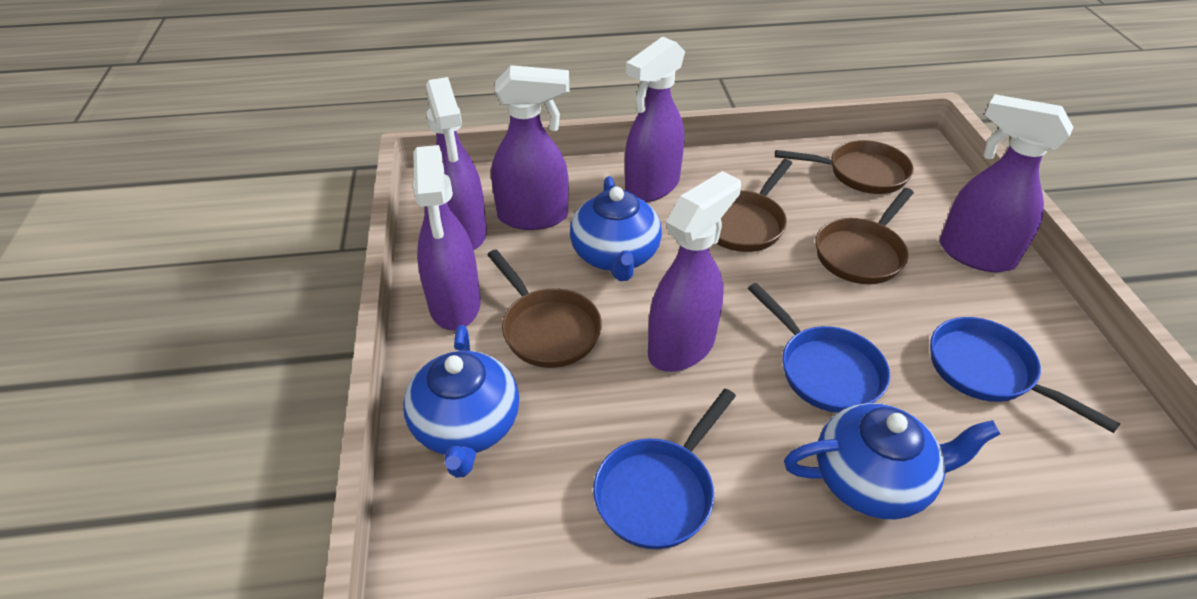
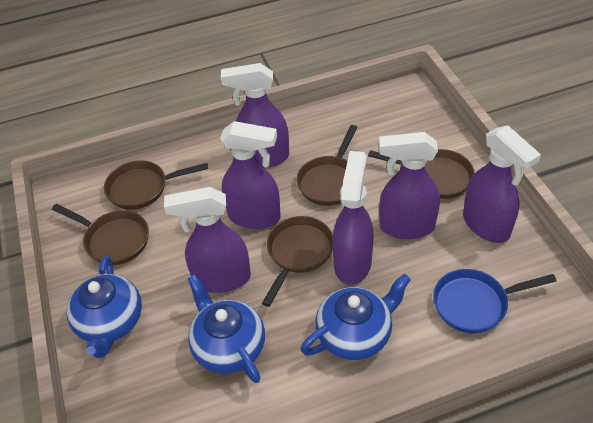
blue pan: [593,389,736,549] [748,283,890,413] [930,317,1120,433] = 3 -> [433,269,557,333] = 1
brown pan: [487,249,602,368] [717,159,792,252] [775,140,914,194] [815,188,914,284] = 4 -> [52,204,149,265] [104,161,208,210] [262,216,333,307] [296,125,357,206] [368,149,475,199] = 5

